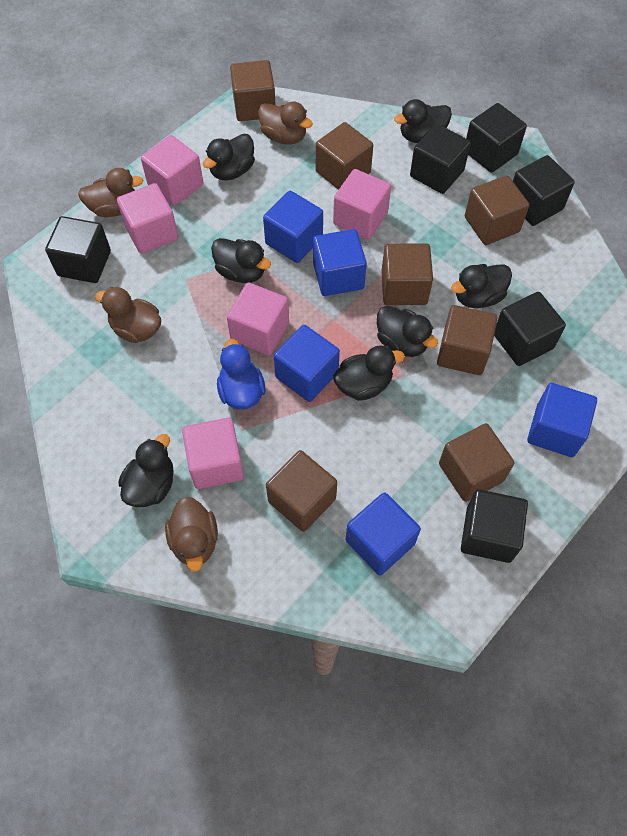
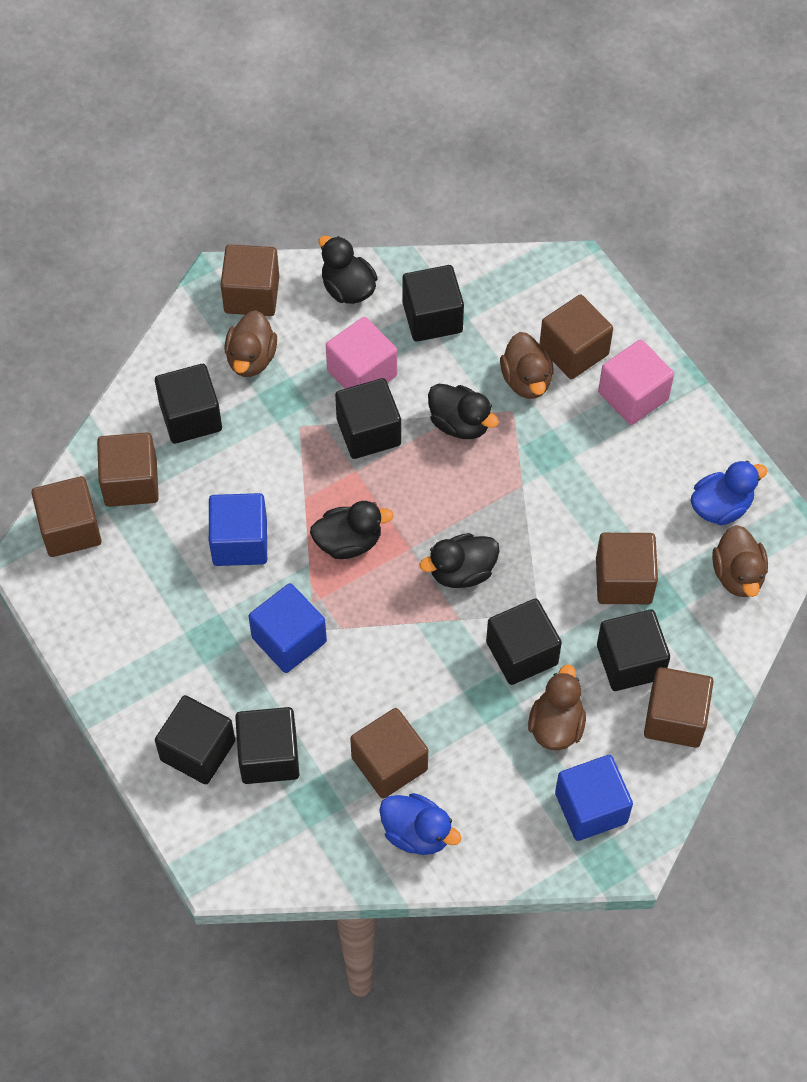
black cube: [45,216,111,283] [410,124,471,194] [461,489,528,563] [466,103,527,173] [494,292,566,366] [513,155,575,226] = 6 -> [155,364,222,444] [155,695,235,784] [235,707,300,784] [335,378,401,459] [402,265,464,342] [486,598,562,685] [597,610,670,691] = 7
black duck: [119,434,174,507] [203,134,255,181] [211,238,271,283] [333,345,405,401] [377,305,438,357] [394,99,452,143] [451,264,512,308] = 7 -> [310,501,394,559] [319,236,378,304] [420,533,500,588] [428,384,499,439] = 4
blue cube: [263,191,323,263] [274,325,340,402] [313,229,367,296] [346,492,421,575] [527,383,597,457] = 5 -> [209,493,267,566] [249,583,327,673] [555,755,633,841] = 3
blue duck: [217,339,266,410] = 1 -> [380,793,462,855] [691,461,768,525] = 2
pink cube: [117,183,179,254] [141,135,203,206] [182,417,244,489] [227,283,289,356] [333,169,391,240] = 5 -> [326,317,397,389] [598,339,674,425] = 2

